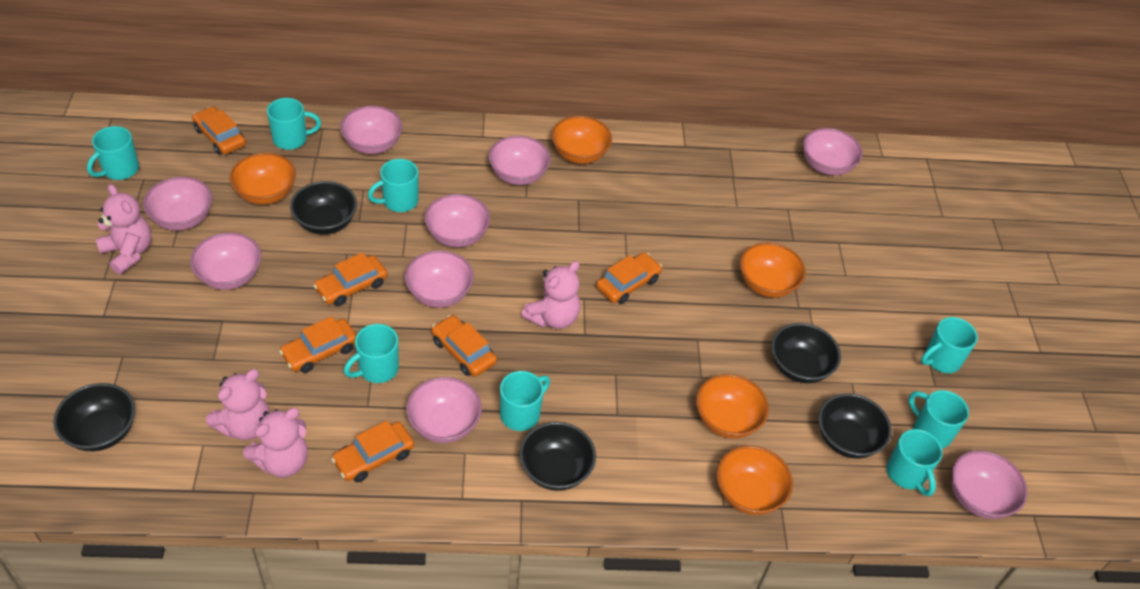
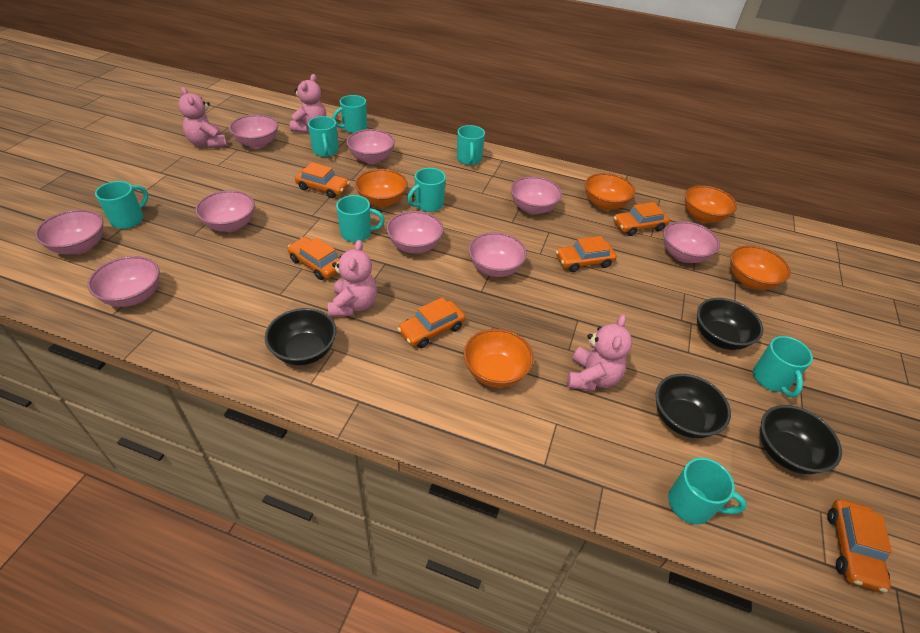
black bowl: [53,383,135,451] [290,181,357,234] [519,422,596,491] [771,323,841,383] [818,393,892,458] = 5 -> [265,308,336,365] [655,374,731,438] [697,298,763,350] [760,405,842,474] = 4

